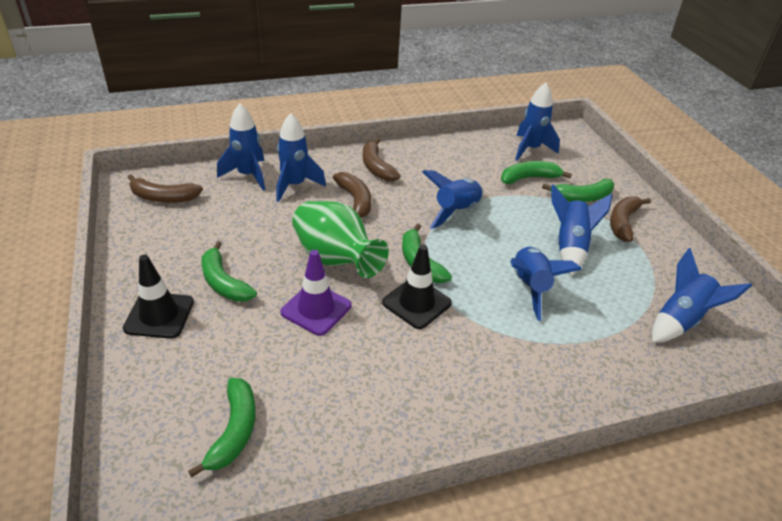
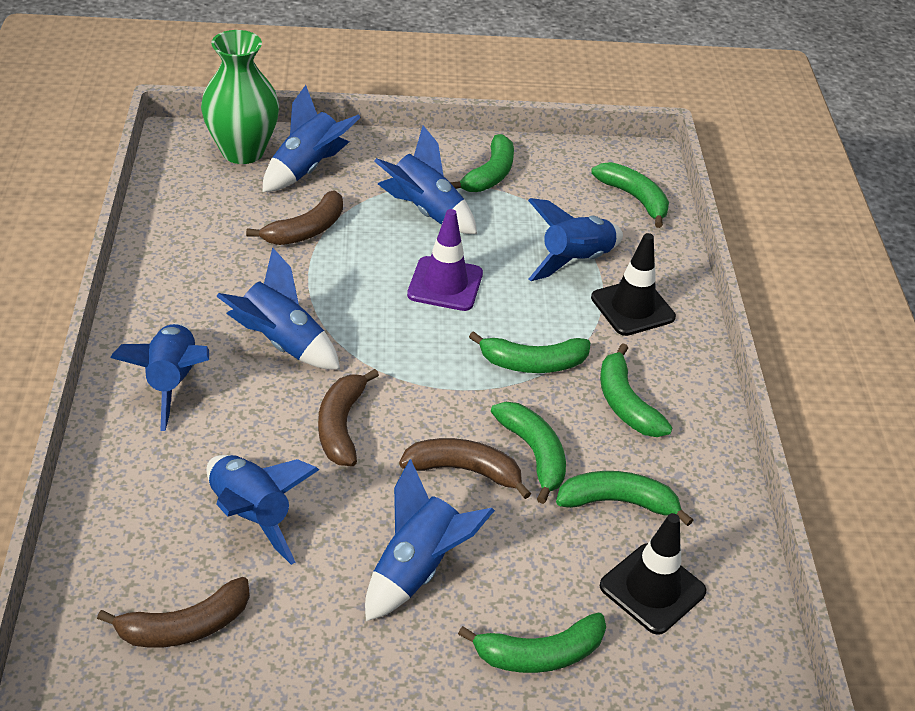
green banana: [188,378,256,478] [201,241,257,302] [402,224,452,283] [501,161,572,184] [542,179,614,202] = 5 -> [450,134,514,192] [458,612,606,673] [469,331,590,373] [491,402,566,504] [556,471,693,526] [591,162,669,228] [600,343,673,437] = 7

